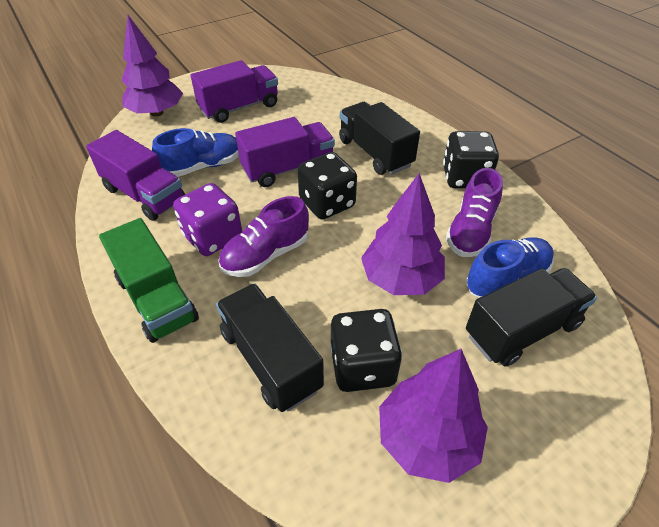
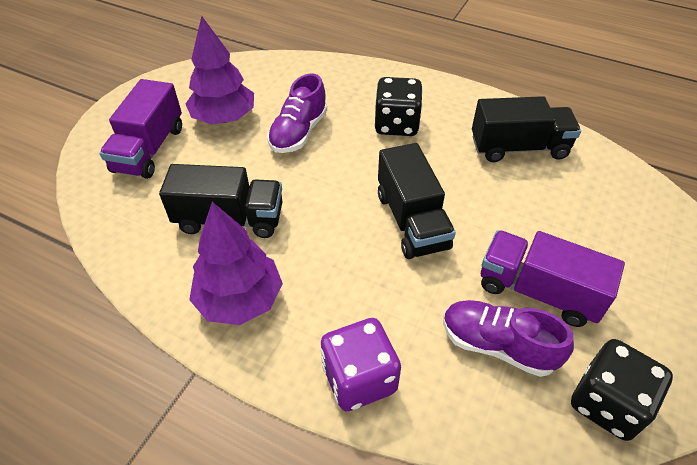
black dice: [297,152,357,219] [330,309,402,392] [443,131,499,188] = 3 -> [375,77,423,136] [571,339,673,441] = 2
blue shoe: [152,128,239,177] [466,237,554,298] = 2 -> none = 0
green truck: [99,218,199,343] = 1 -> none = 0
purple tree: [122,15,183,117] [361,173,445,295] [379,349,488,483] = 3 -> [186,16,254,125] [189,202,283,325] = 2
purple truck: [86,130,185,221] [191,60,278,123] [235,117,335,187] = 3 -> [99,79,182,179] [481,230,625,327] = 2

